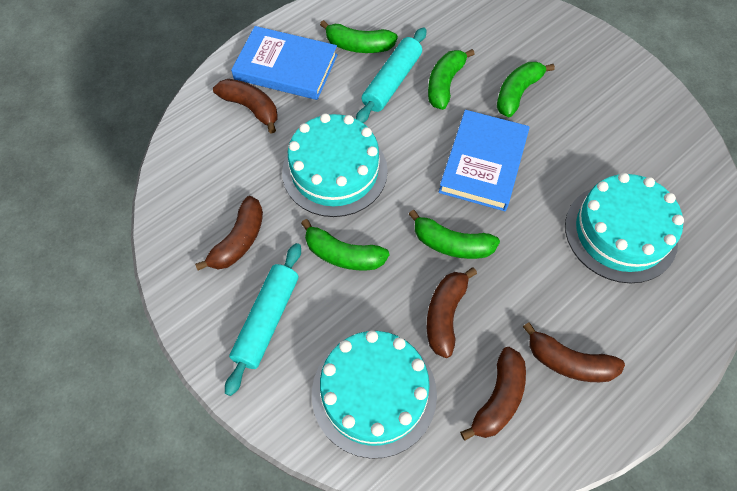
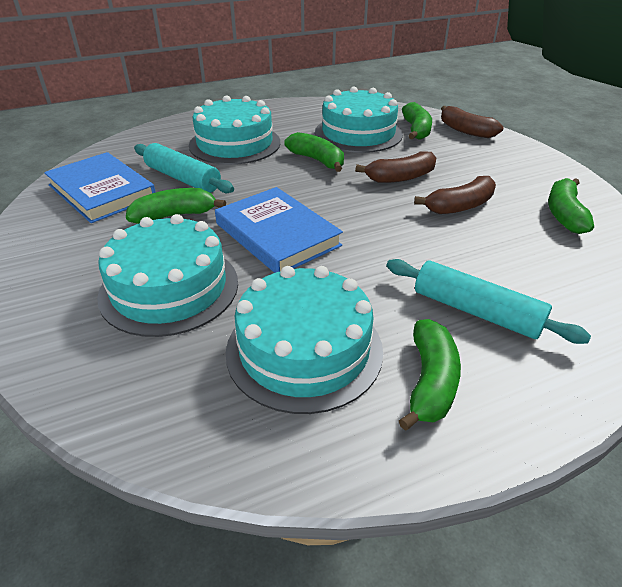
brown banana: [195,196,263,270] [213,79,277,133] [427,268,477,358] [460,347,526,441] [523,322,625,382] = 5 -> [355,151,436,183] [414,176,496,214] [441,106,504,138] = 3
turquoise cake: [282,113,388,217] [312,330,437,459] [565,173,684,283] = 3 -> [97,214,238,337] [189,95,280,165] [226,266,383,414] [315,87,403,153] = 4

